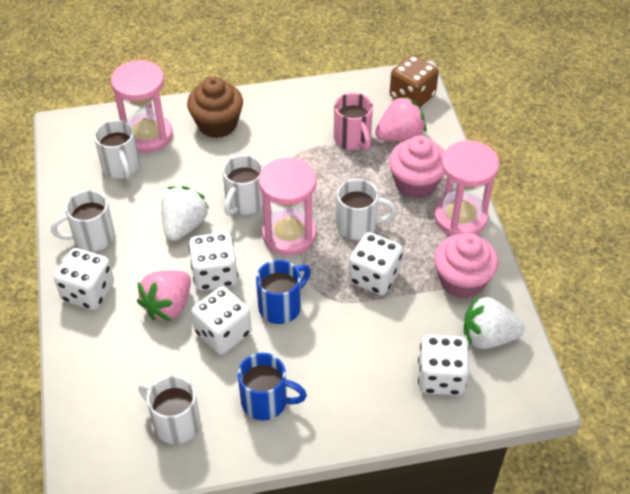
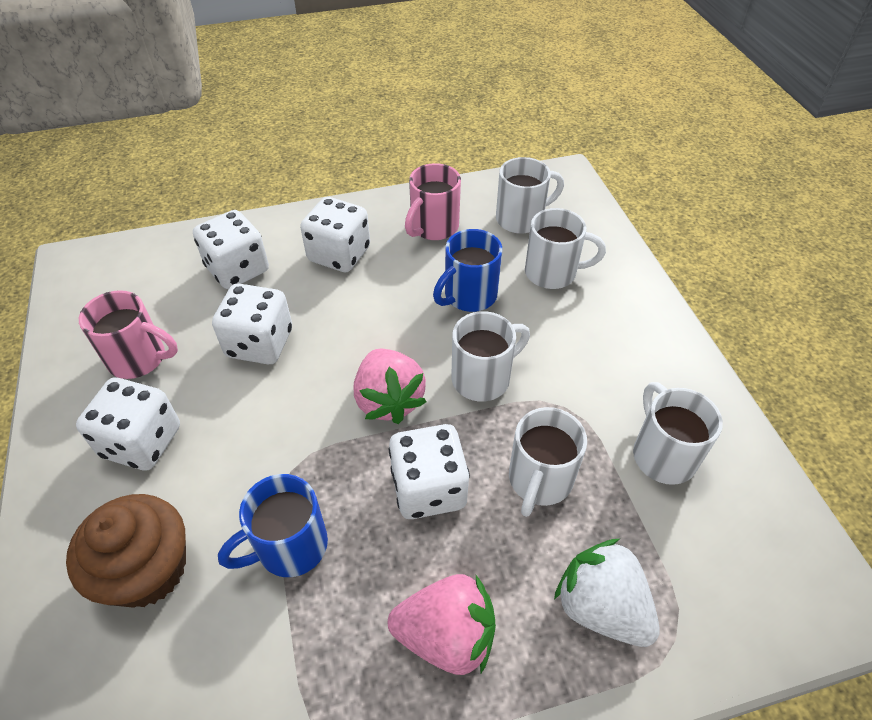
brown dice: [389,55,439,107] = 1 -> none = 0
pink cupcake: [389,136,445,199] [434,233,498,299] = 2 -> none = 0
pink hourglass: [111,60,172,153] [259,157,317,255] [434,141,499,236] = 3 -> none = 0
pink mug: [334,93,373,151] = 1 -> [79,290,178,379] [405,163,461,240] = 2
white strawberry: [161,186,209,241] [464,296,525,349] = 2 -> [554,539,660,647] = 1

